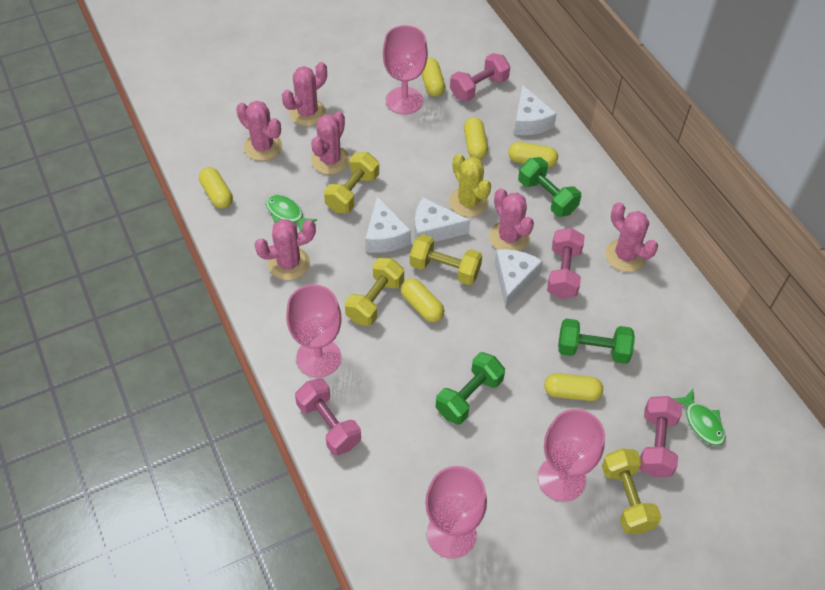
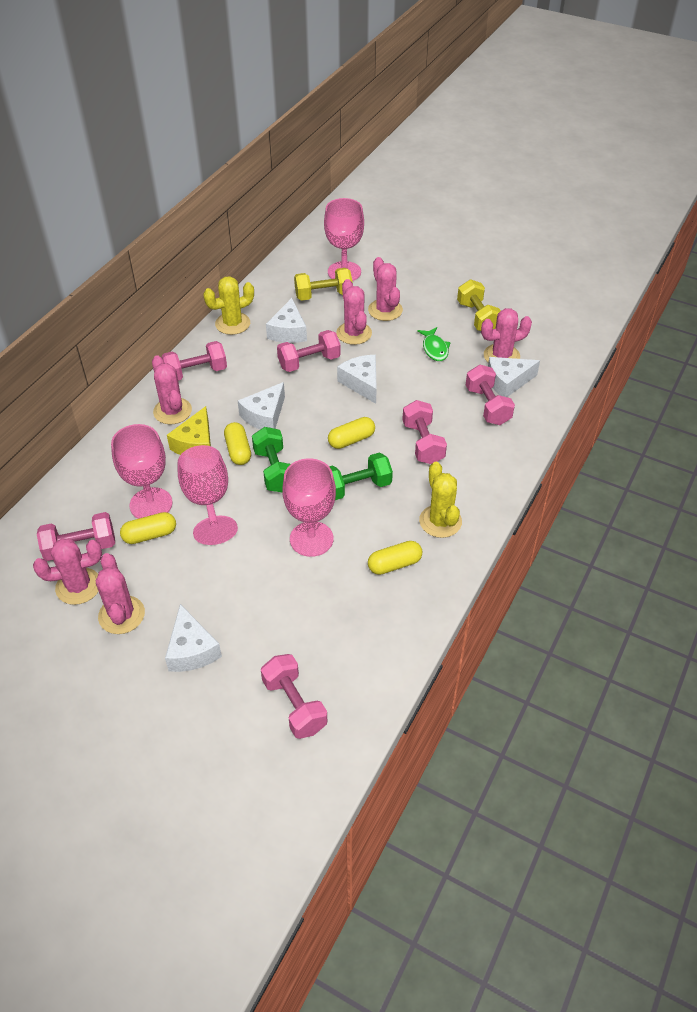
green dumbbell: [436,352,505,424] [518,157,581,217] [558,318,635,364] = 3 -> [252,427,291,492] [329,452,393,500] = 2
green fish: [266,195,317,232] [672,389,726,446] = 2 -> [417,327,451,361] = 1
pink dumbbell: [295,378,361,456] [450,53,510,101] [547,228,585,299] [639,396,682,477] = 4 -> [37,512,115,561] [162,341,227,381] [261,654,327,739] [277,330,341,372] [402,400,447,464] [466,365,515,425] = 6
white cheese: [365,197,411,253] [415,197,470,242] [495,249,543,308] [514,85,557,135] = 4 -> [165,604,222,672] [238,382,285,430] [266,298,307,343] [337,355,377,404] [488,357,540,397] = 5
yellow cactus: [449,154,491,217] = 1 -> [203,276,254,335] [419,462,462,538] = 2
yellow capsule: [199,167,233,209] [401,278,444,322] [422,57,445,97] [464,117,488,159] [508,142,558,167] [544,373,603,401] = 6 -> [120,512,176,544] [224,422,251,465] [328,417,375,449] [368,541,422,575] = 4
yellow cheese: none = 0 -> [167,406,211,455] = 1
yellow dumbbell: [324,152,379,213] [345,257,404,326] [410,234,482,285] [602,448,661,534] = 4 -> [294,268,353,301] [457,279,501,331] = 2

